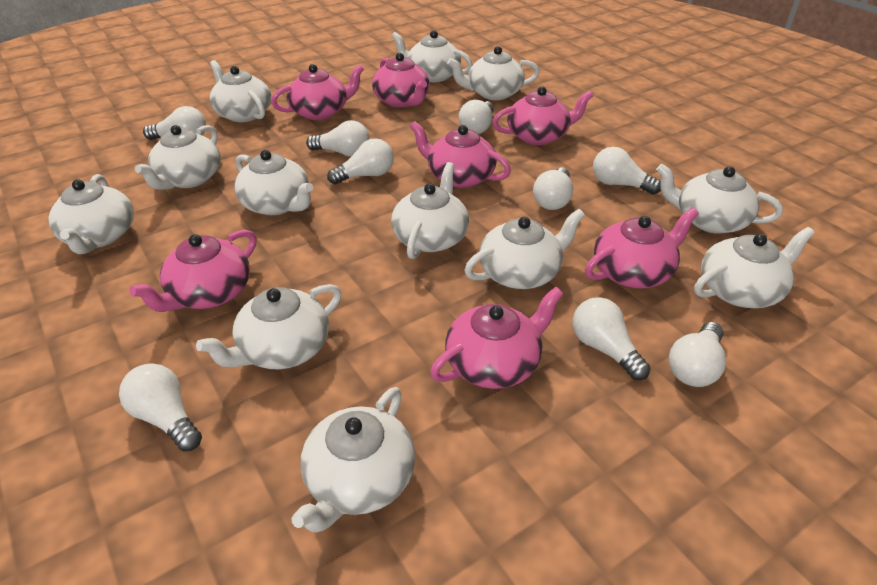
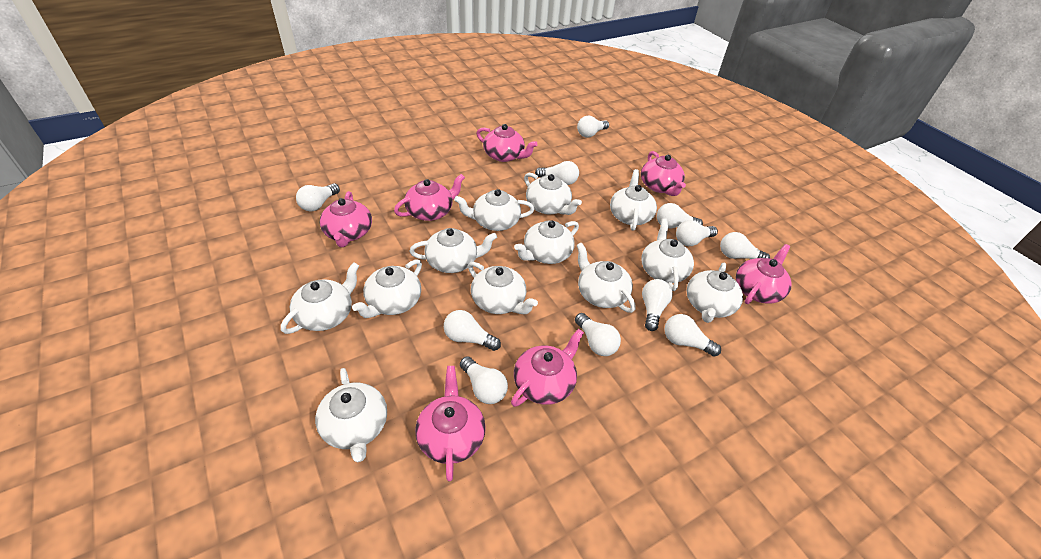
white light bulb: [119,363,202,451] [143,106,206,140] [306,120,369,157] [327,138,394,184] [459,100,494,134] [533,168,573,210] [573,297,650,380] [593,147,661,195] [669,322,726,387] = 9 -> [296,183,340,211] [444,310,501,351] [460,356,508,404] [535,161,579,185] [575,313,621,356] [577,116,609,138] [642,279,673,331] [657,203,703,229] [665,314,721,357] [676,220,718,246] [720,232,770,259] = 11

